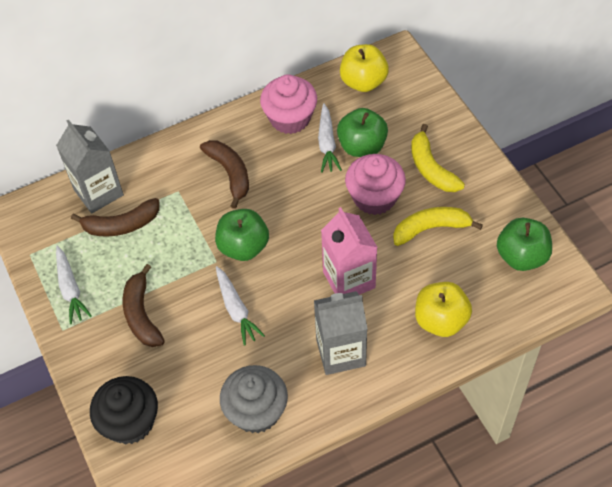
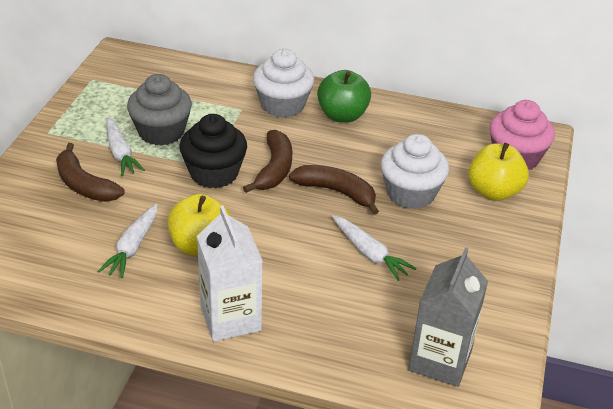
green apple: [215,209,269,261] [337,108,388,157] [497,218,552,271] = 3 -> [317,70,371,123] = 1
grey carton: [56,119,124,213] [314,291,367,375] = 2 -> [408,247,488,387] = 1
pink carton: [321,207,377,295] = 1 -> none = 0
pink cupcake: [260,75,317,134] [345,154,406,215] = 2 -> [490,100,555,170] = 1
white carton: none = 0 -> [197,205,262,342] = 1
white cupcake: none = 0 -> [253,49,314,118] [381,134,449,209] = 2
yellow banana: [393,207,483,246] [411,124,465,192] = 2 -> none = 0

